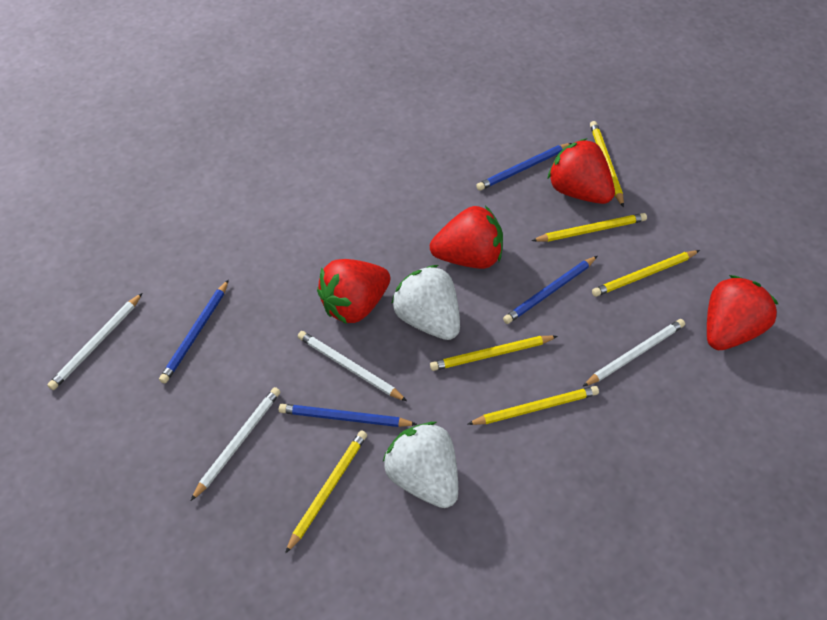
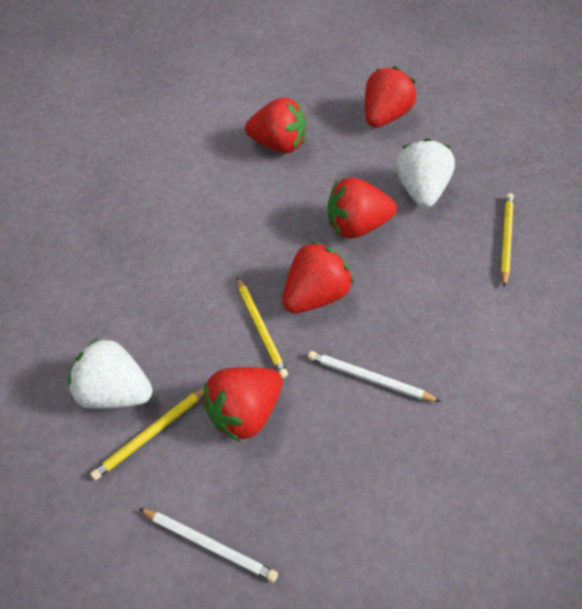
blue pencil: [159,279,229,383] [279,404,417,427] [476,143,572,191] [503,256,597,324] = 4 -> none = 0
red strawberry: [317,259,390,324] [430,206,503,269] [548,138,615,204] [707,275,778,350] = 4 -> [203,367,283,442] [245,97,306,153] [282,241,353,313] [328,177,397,238] [365,66,417,128] = 5
white pencil: [47,293,142,390] [191,387,280,501] [298,331,407,401] [582,319,685,387] = 4 -> [139,508,278,582] [308,351,441,402] = 2
yellow pencil: [285,430,367,554] [430,336,557,371] [468,386,599,425] [532,213,647,242] [590,121,624,207] [592,250,700,297] = 6 -> [90,388,204,480] [237,277,288,378] [501,193,514,287] = 3

